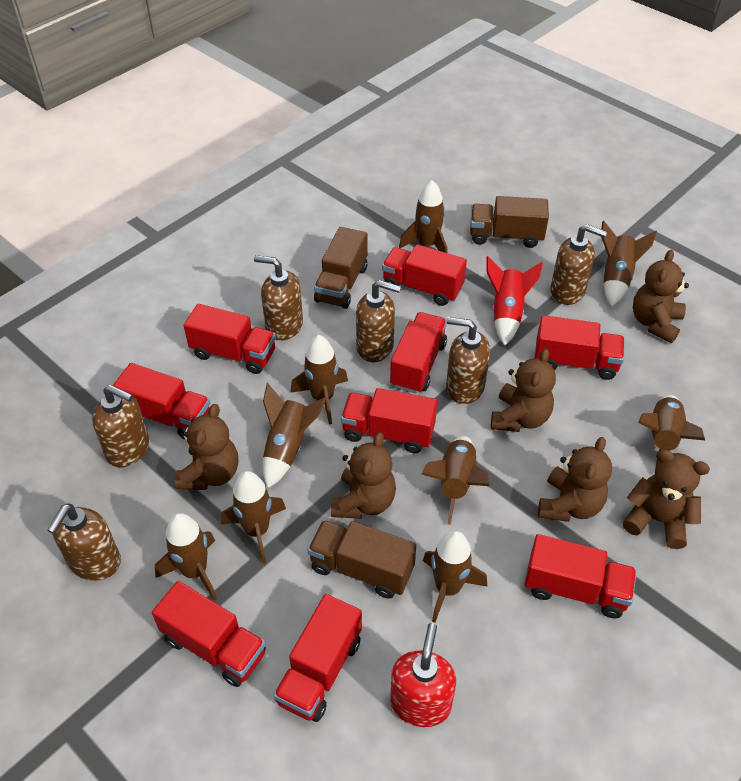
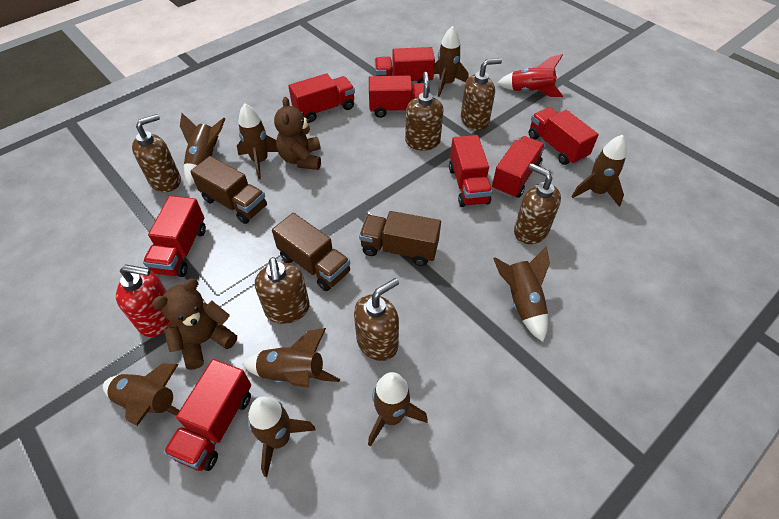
brown teddy bear: [175,404,238,490] [331,432,396,519] [491,348,556,432] [538,437,612,522] [623,450,710,549] [633,250,689,343] = 6 -> [152,279,237,370] [274,97,321,170] = 2
red truck: [113,363,211,439] [152,581,266,687] [184,304,276,374] [274,594,362,722] [341,388,437,453] [382,245,467,306] [390,312,447,394] [525,534,637,618] [535,315,625,380] = 9 -> [143,196,206,277] [163,359,251,471] [289,73,355,122] [369,76,430,118] [375,47,435,83] [449,135,493,207] [492,136,545,198] [529,107,599,165] = 8

